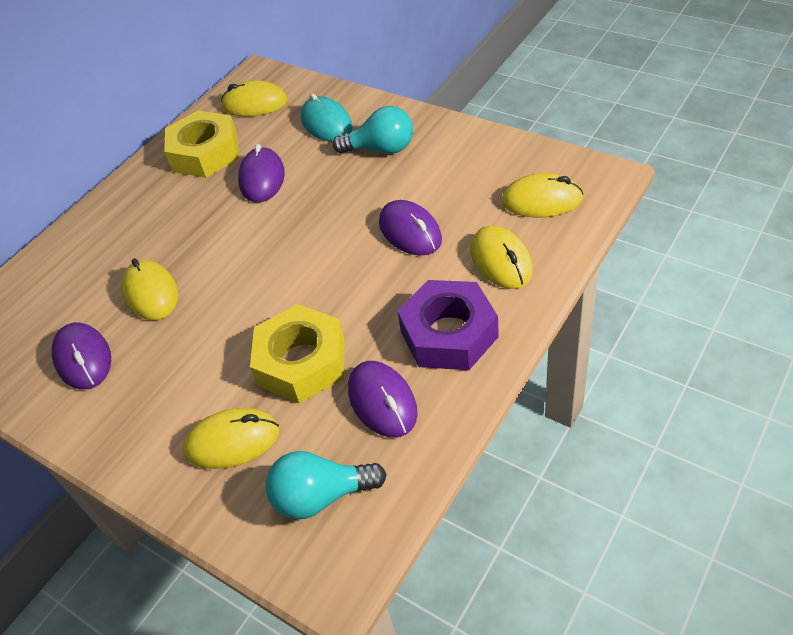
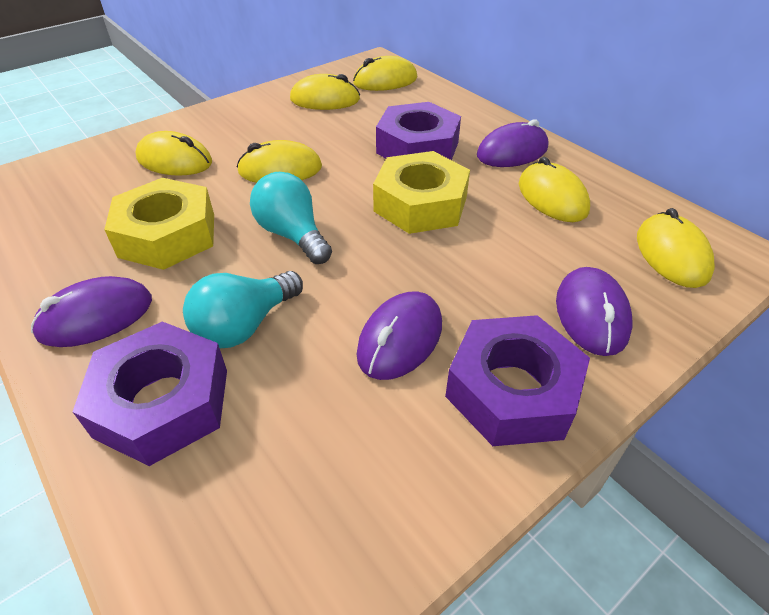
purple nut: [397,280,499,370] = 1 -> [73,321,227,466] [376,102,461,160] [445,315,590,446] = 3
turquoise mouse: [301,93,353,142] = 1 -> none = 0
yellow mouse: [122,258,178,320] [183,408,279,469] [221,80,287,117] [470,226,533,289] [501,173,583,217] = 5 -> [136,131,212,176] [237,140,322,183] [290,74,360,110] [353,56,417,91] [519,157,590,222] [637,208,715,288] = 6

